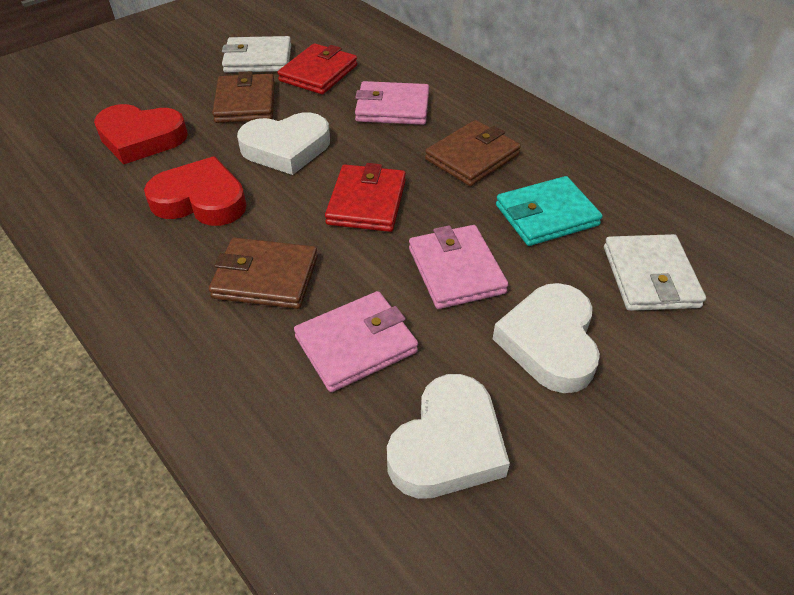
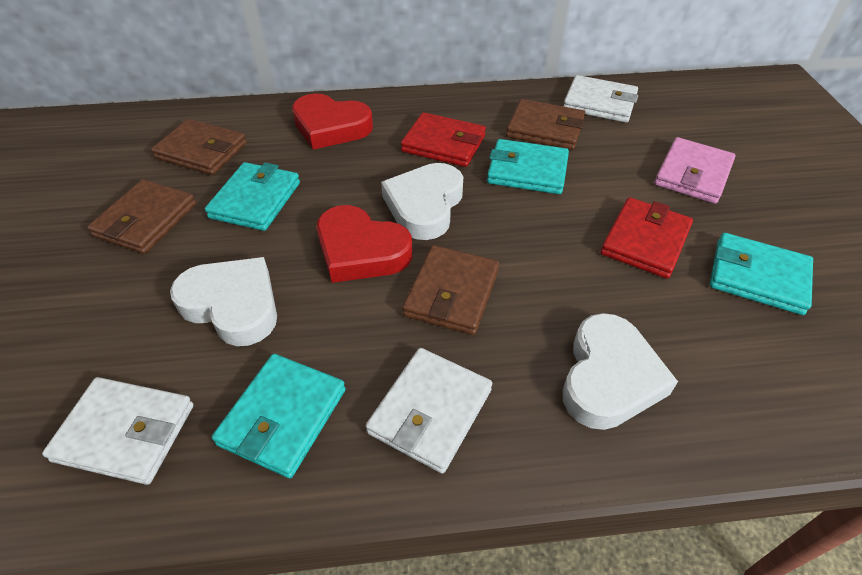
brown wallet: [209,238,318,309] [212,71,275,123] [425,120,521,186] = 3 -> [87,179,196,254] [151,119,247,175] [402,245,499,335] [506,99,585,150] = 4
pink wallet: [294,291,418,392] [355,81,429,125] [409,225,509,309] = 3 -> [654,137,736,204] = 1
turquoise wallet: [496,176,603,246] = 1 -> [205,162,300,231] [212,354,346,478] [487,139,569,194] [710,233,813,315] = 4
white wallet: [222,36,291,73] [604,234,706,311] = 2 -> [42,377,193,485] [366,348,492,474] [563,75,638,123] = 3

